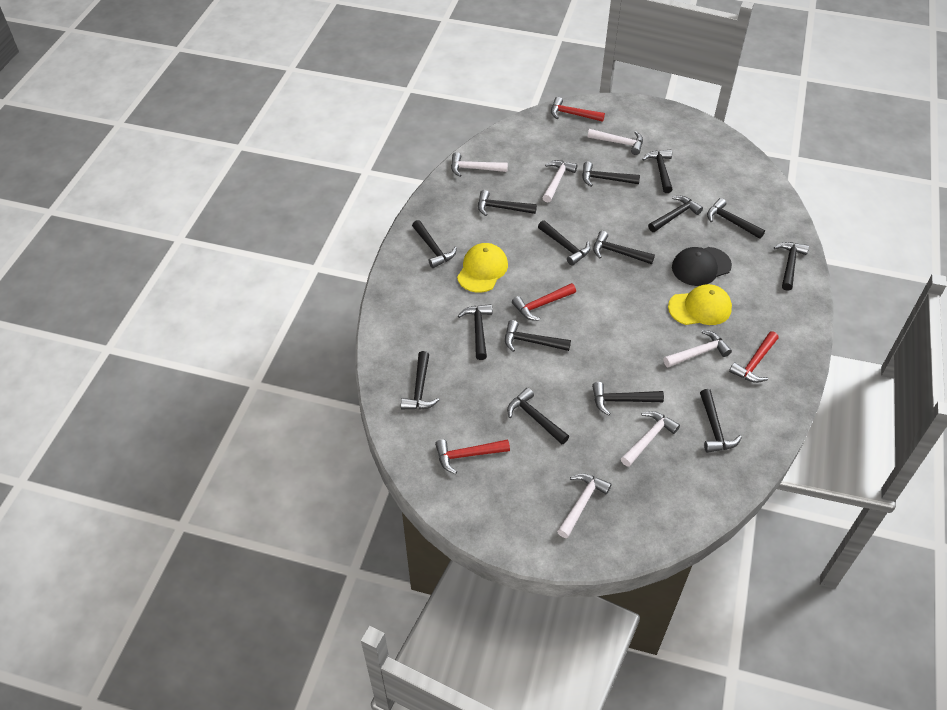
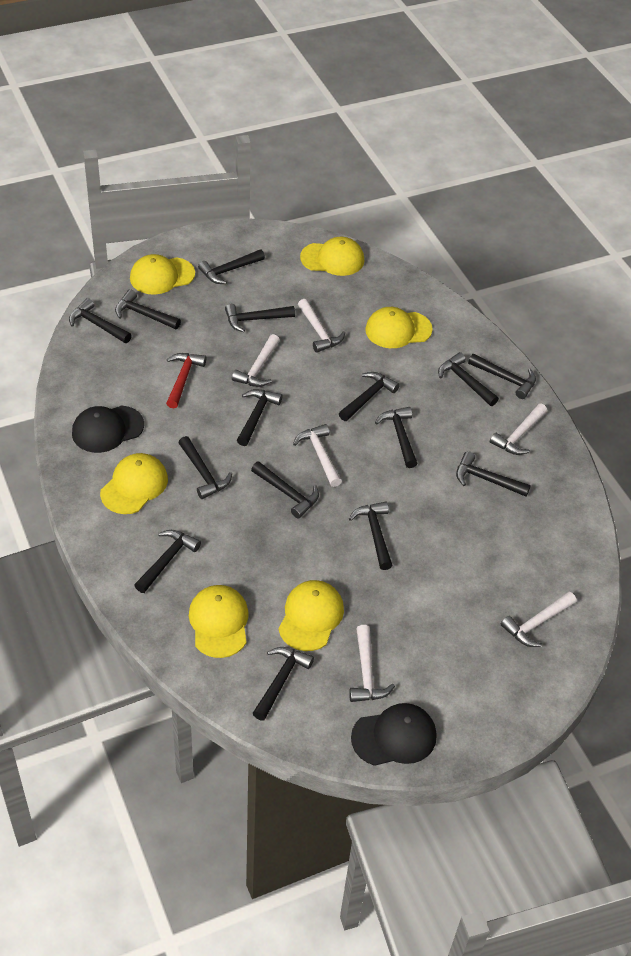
black cap: [672,247,732,286] = 1 -> [72,405,144,453] [351,703,437,766] = 2
red hammer: [435,439,510,474] [512,283,576,321] [551,97,605,122] [729,331,779,383] = 4 -> [166,353,206,408] = 1
yellow cap: [457,243,508,293] [668,284,732,325] = 2 -> [100,453,168,514] [130,254,195,295] [189,585,249,658] [278,580,344,651] [300,237,364,276] [365,307,433,348] = 6

